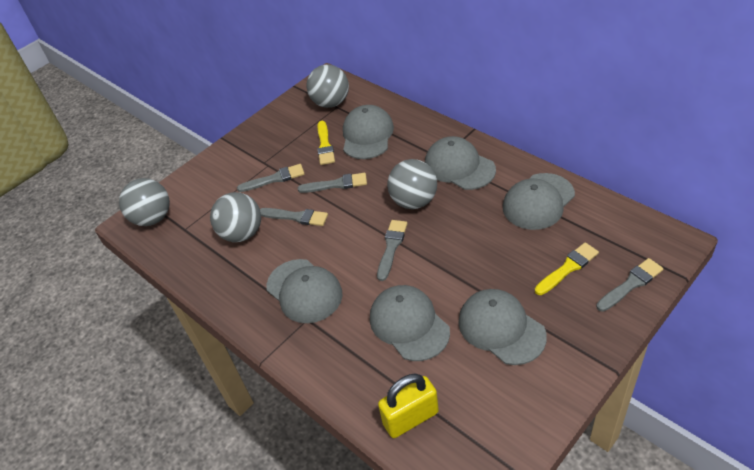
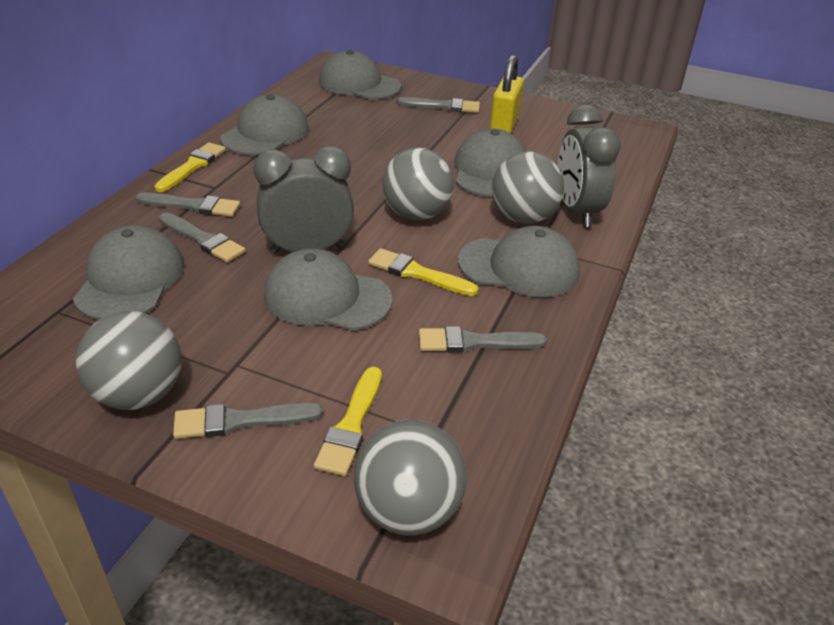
grey clock: none = 0 -> [254,146,354,254] [558,105,621,227] = 2
yellow brush: [317,121,335,165] [535,242,599,295] = 2 -> [154,142,226,192] [314,367,382,476] [368,248,479,296] = 3

